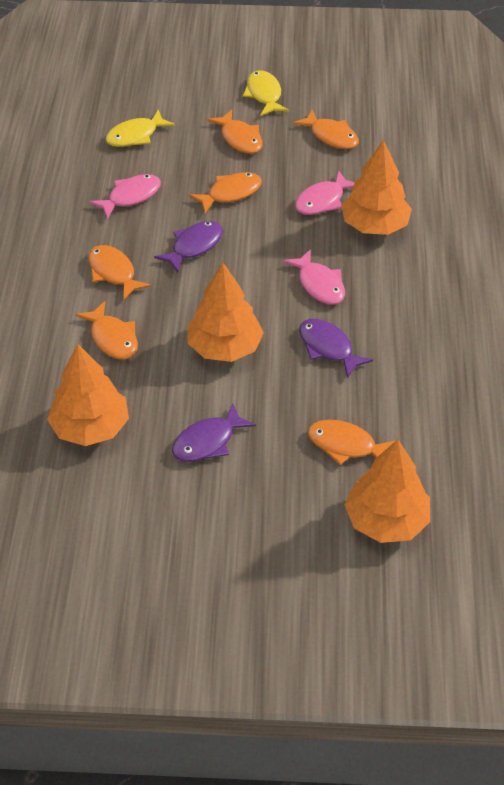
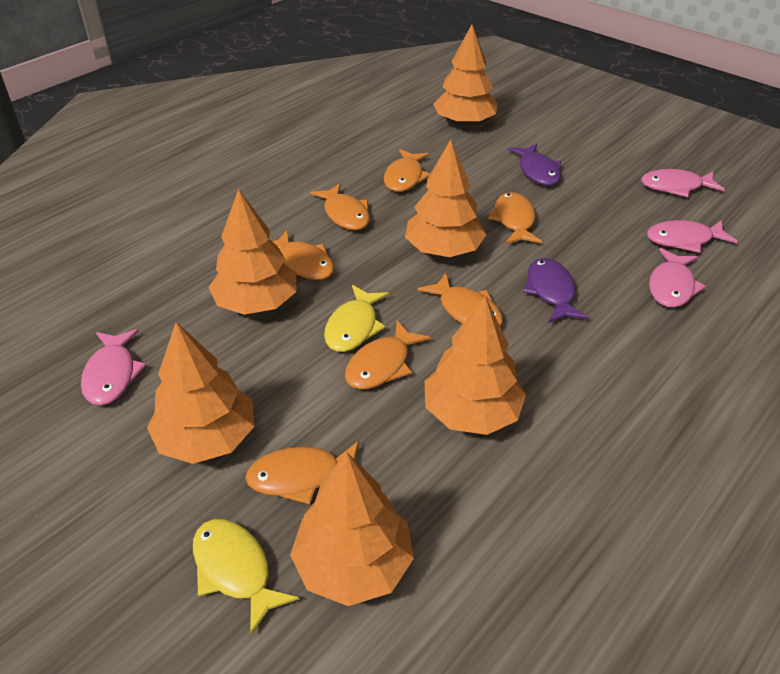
orange fish: [75,301,138,360] [88,245,152,301] [189,172,262,213] [207,110,263,154] [293,110,359,149] [308,420,395,465] = 6 -> [245,441,359,504] [272,230,334,280] [310,183,370,230] [345,321,430,389] [384,149,430,192] [417,273,503,326] [488,192,542,244] = 7
orange tree: [47,344,129,446] [187,263,264,362] [341,140,412,235] [344,440,430,543] = 4 -> [147,322,254,464] [209,189,296,315] [290,451,414,606] [405,140,486,257] [424,296,526,435] [433,25,498,126] = 6
pink fish: [89,174,161,219] [283,249,345,305] [295,170,355,215] = 3 -> [81,329,146,405] [641,169,725,197] [647,220,737,253] [649,248,706,308] = 4
purple fish: [154,221,223,272] [172,403,256,462] [299,319,373,379] = 3 -> [508,144,561,186] [523,258,588,323] = 2

